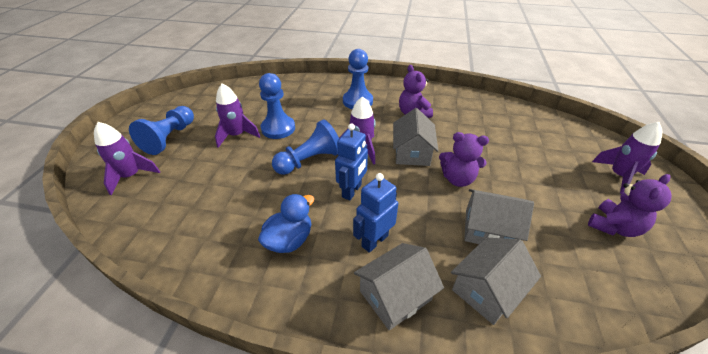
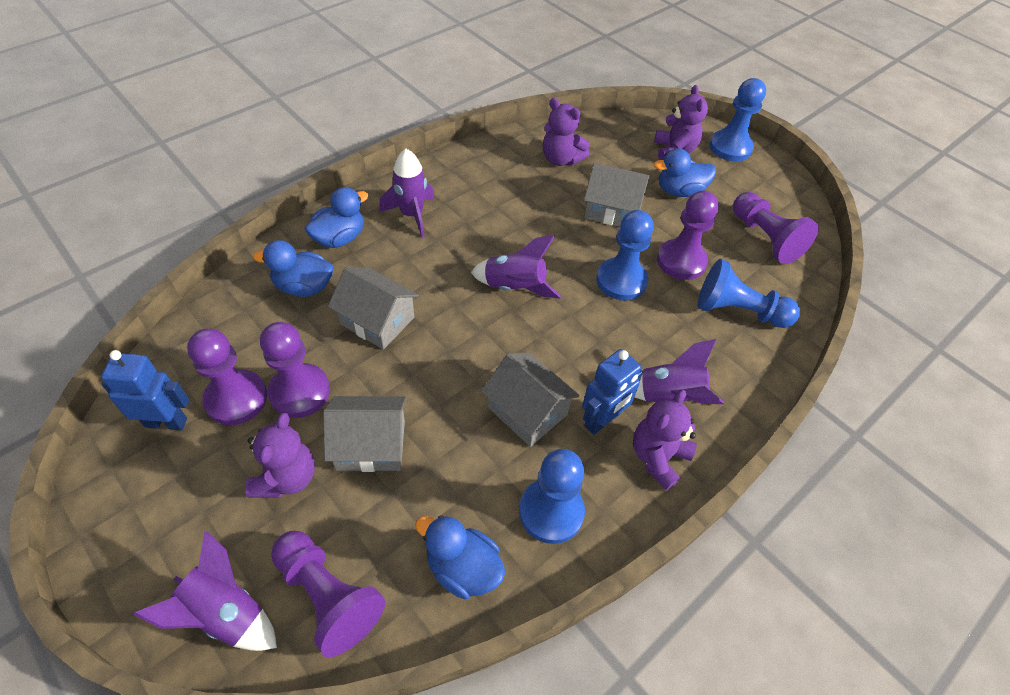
blue duck: [258,194,314,253] = 1 -> [253,240,333,297] [305,187,369,248] [415,515,505,599] [654,148,716,197] = 4
purple pawn: none = 0 -> [187,329,267,425] [260,322,330,418] [271,531,385,657] [657,191,719,280] [733,192,819,264] = 5
purple teddy bear: [399,65,433,118] [439,132,489,187] [588,174,671,237] = 3 -> [245,413,315,498] [543,98,590,166] [633,390,697,491] [654,85,708,160] = 4

